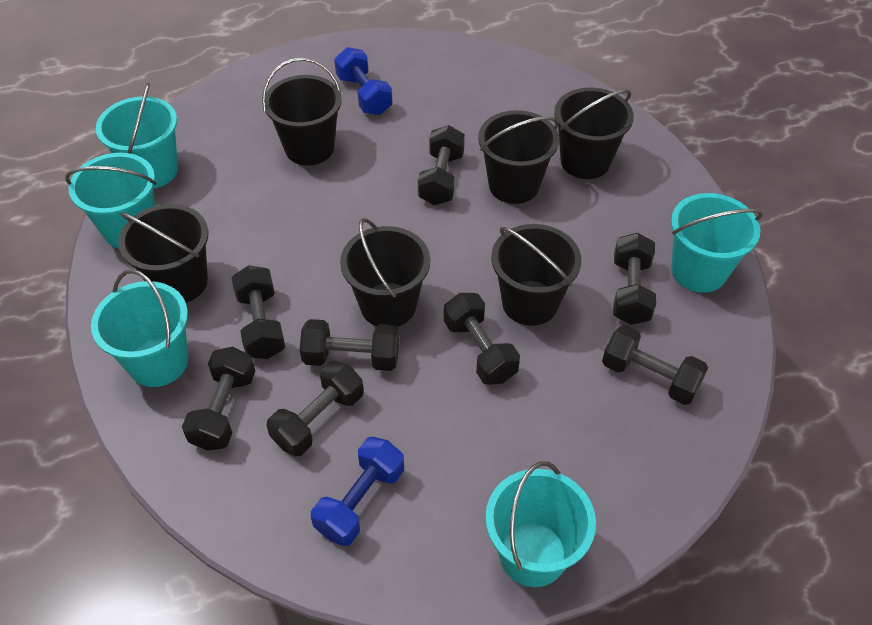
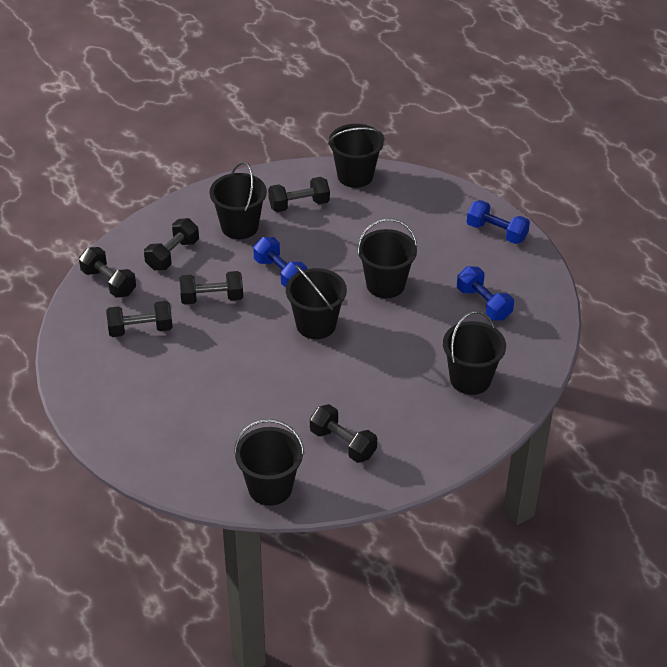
black dumbbell: [182,347,255,451] [231,265,285,359] [266,361,364,456] [300,319,399,371] [418,125,465,205] [444,293,520,385] [602,325,708,405] [613,233,656,325] = 8 -> [79,247,136,298] [106,301,173,337] [144,218,199,270] [179,271,243,304] [268,177,330,212] [310,404,377,463] = 6
blue dumbbell: [311,437,404,546] [334,47,393,115] = 2 -> [253,237,307,288] [457,266,514,321] [467,200,530,244] = 3
turquoise bucket: [65,153,156,248] [91,269,188,387] [96,83,178,188] [485,461,596,587] [671,193,763,293] = 5 -> none = 0

